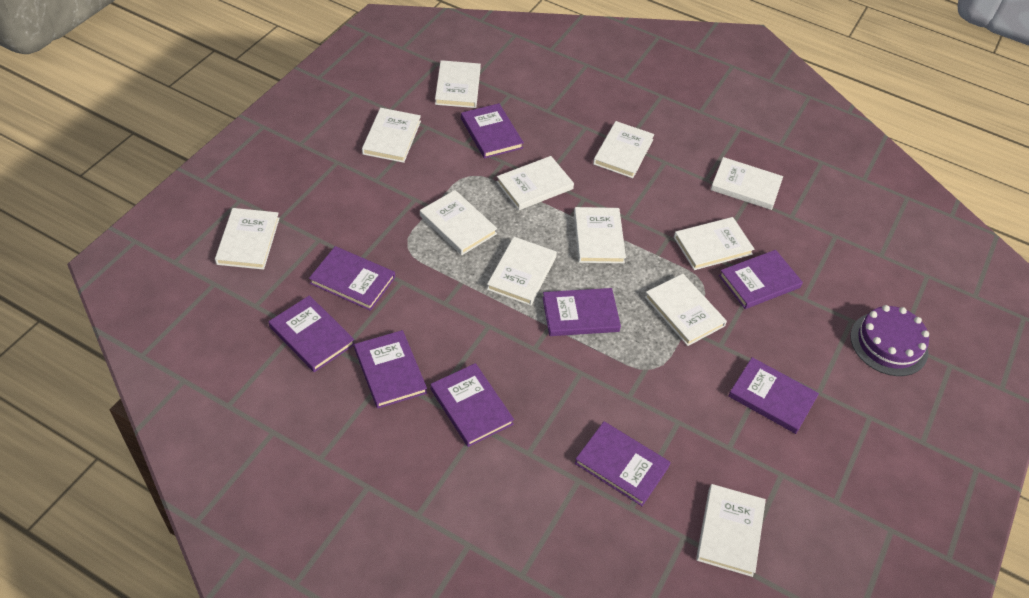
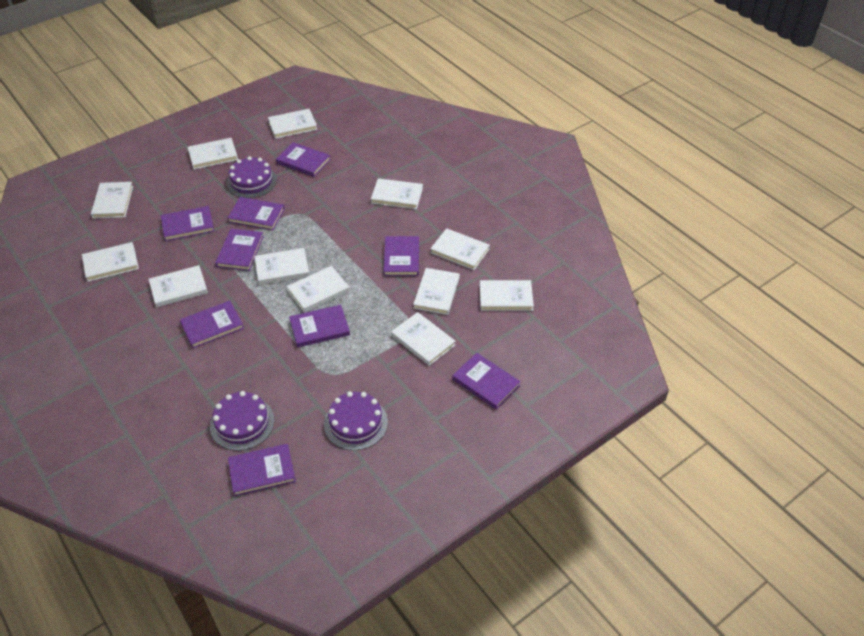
purple cake: [850,305,929,376] = 1 -> [210,391,274,451] [226,156,277,198] [324,391,388,450] = 3

